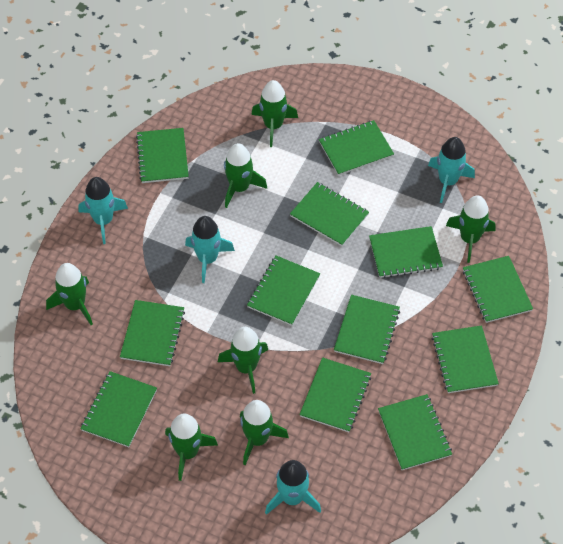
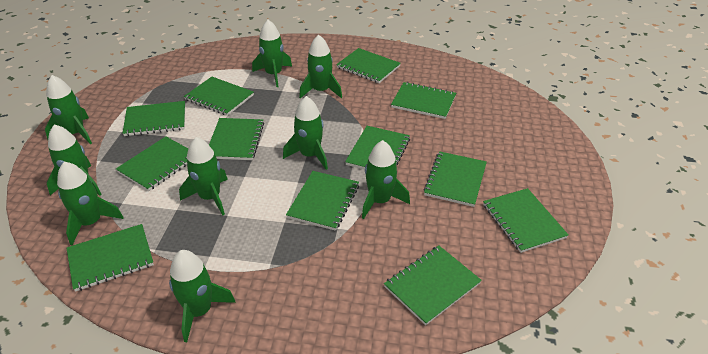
green rocket: [46,263,93,325] [165,414,218,481] [218,327,268,394] [224,143,267,208] [240,400,289,465] [251,80,298,147] [446,195,496,263] = 7 -> [45,75,92,144] [47,124,102,196] [57,162,124,245] [169,250,236,342] [179,137,228,215] [252,20,292,87] [283,96,328,170] [299,35,342,98] [362,140,410,219] = 9
turquoise rocket: [79,177,128,244] [185,216,235,283] [265,460,321,515] [428,137,475,203] = 4 -> none = 0

